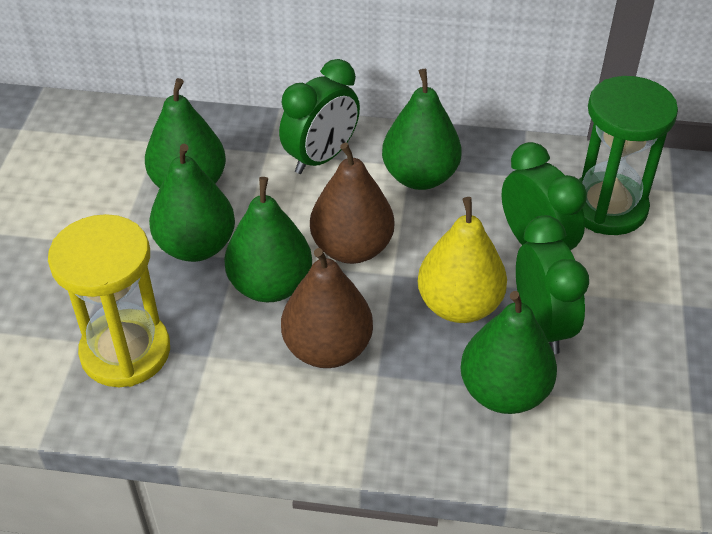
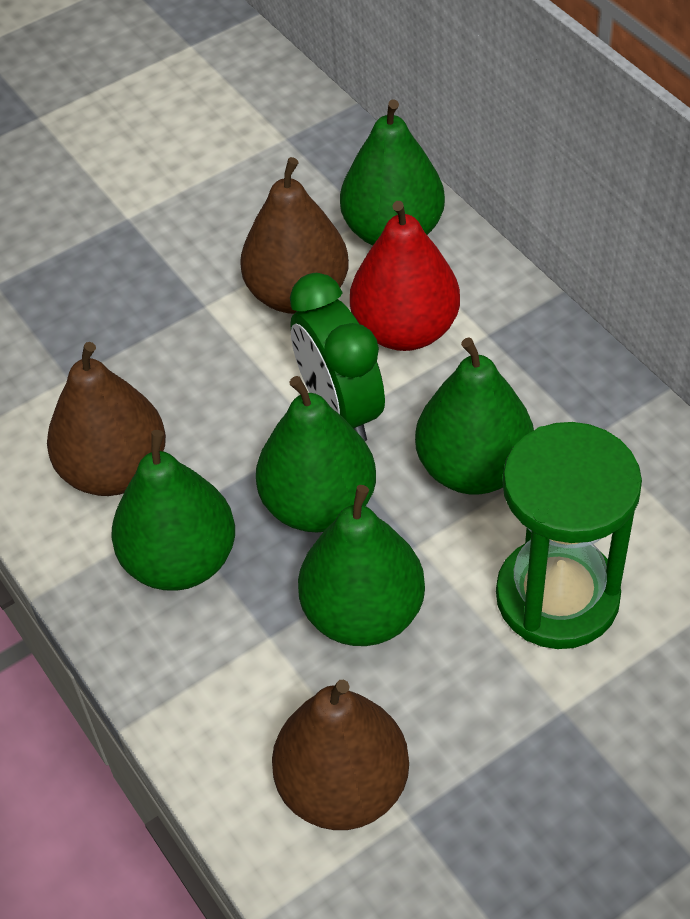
brown pear: [281,248,373,368] [310,143,394,264] = 2 -> [47,342,166,496] [240,157,349,314] [272,680,409,830] = 3
green clock: [279,59,360,174] [502,142,587,250] [516,216,589,354] = 3 -> [290,273,385,441] = 1
red pear: none = 0 -> [350,201,460,351] = 1
yellow hourglass: [48,214,170,387] = 1 -> none = 0
yellow pear: [418,197,507,323] = 1 -> none = 0

